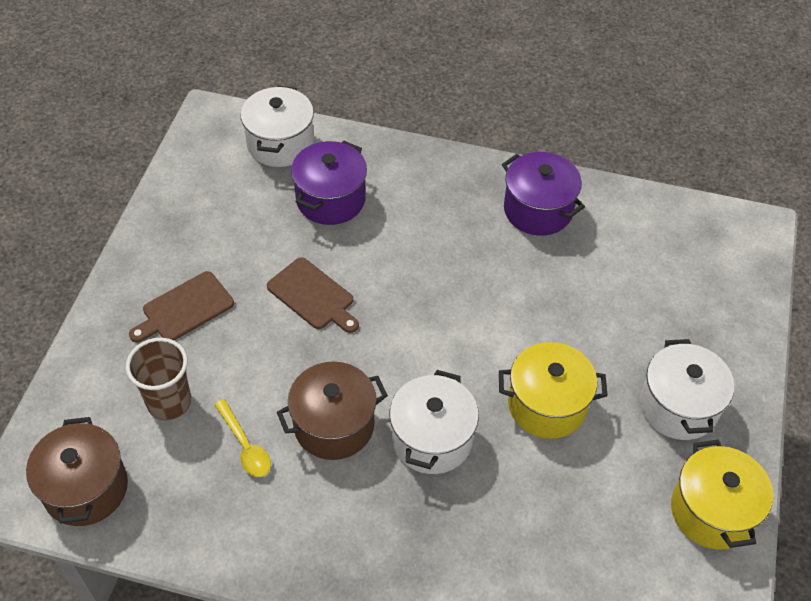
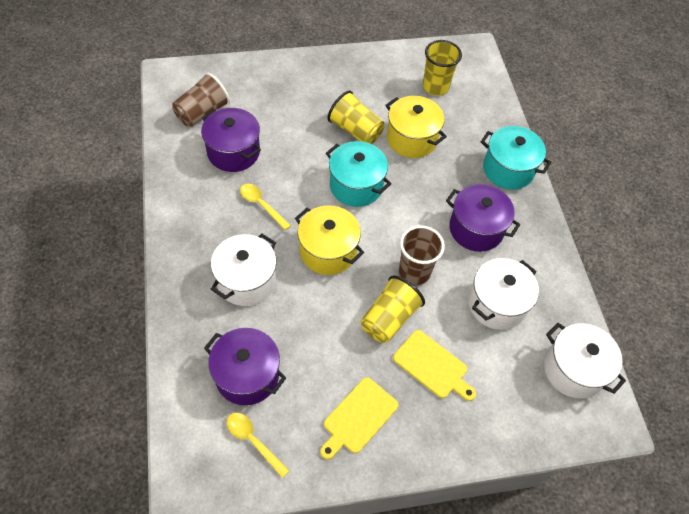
brown cup: [126,338,191,420] = 1 -> [172,72,230,127] [399,225,445,285] = 2
brown cutting board: [129,271,234,343] [267,257,359,333] = 2 -> none = 0
brown pot: [26,417,128,526] [277,362,388,460] = 2 -> none = 0
purple pot: [291,141,367,225] [502,152,585,236] = 2 -> [201,108,261,172] [204,328,286,405] [446,184,520,252] = 3
turquoise pot: none = 0 -> [326,141,392,207] [481,126,552,190] = 2
yellow cup: none = 0 -> [327,91,384,144] [361,276,425,343] [423,40,462,96] = 3
yellow cutting board: none = 0 -> [320,377,399,459] [393,330,476,401] = 2
yellow spoon: [214,399,271,477] = 1 -> [227,413,290,478] [240,184,291,230] = 2

